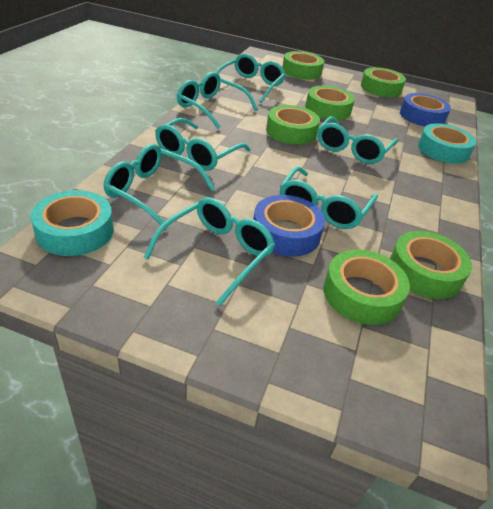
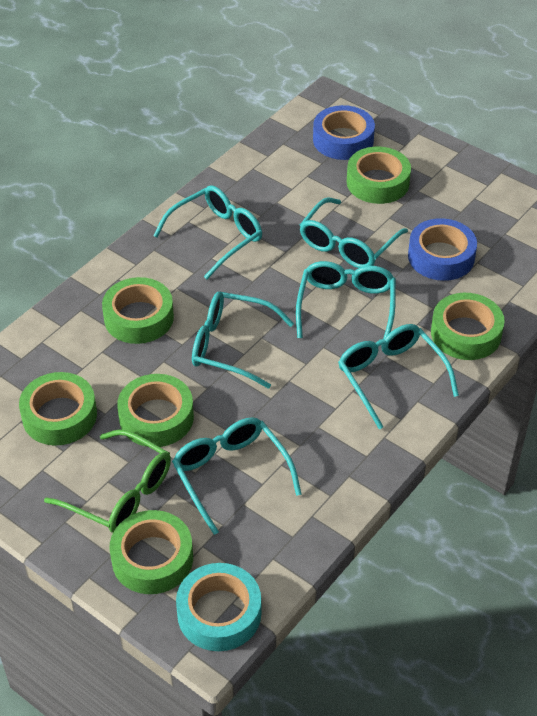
green glasses: none = 0 -> [44,430,171,533] = 1
turquoise glasses: [103,144,215,230] [144,197,275,306] [155,118,250,171] [177,72,258,129] [216,53,286,103] [280,167,378,229] [317,116,399,164] = 7 -> [153,185,262,279] [172,417,302,535] [192,291,294,389] [296,261,396,346] [300,197,408,268] [338,324,459,429] = 6
turquoise tape: [31,190,114,256] [418,123,476,164] = 2 -> [176,563,261,651] = 1

